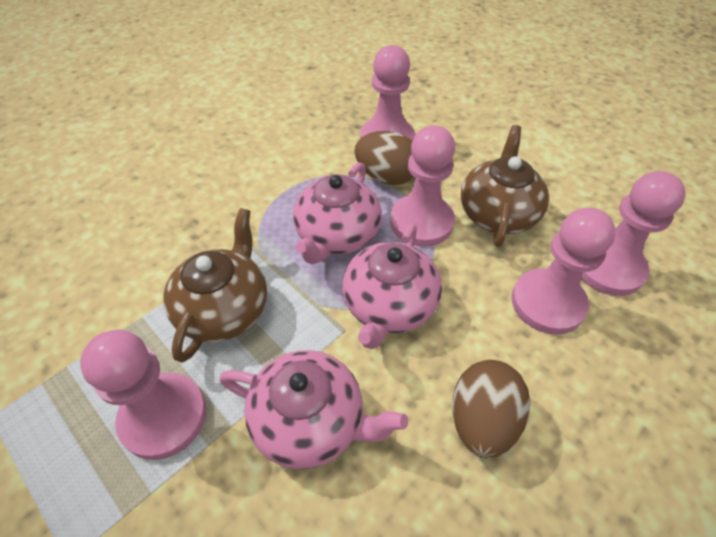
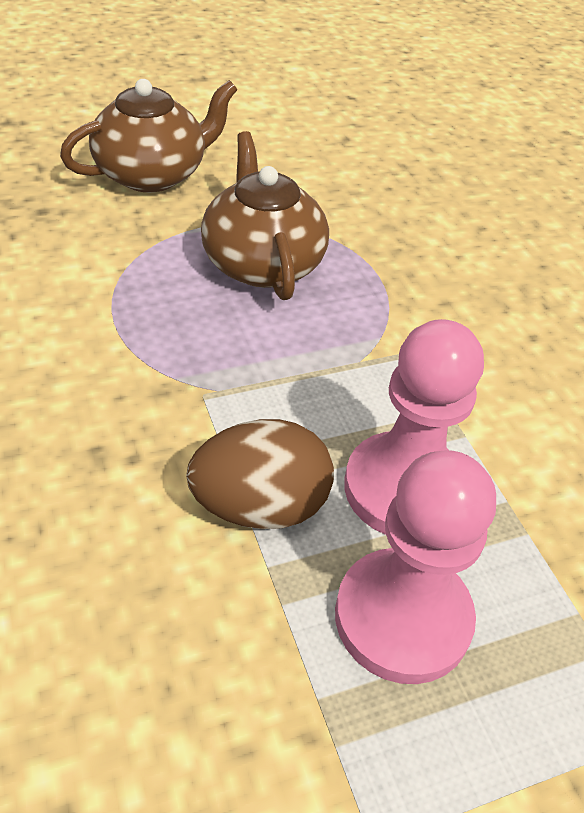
brown egg: [354,131,414,185] [452,360,530,458] = 2 -> [186,419,334,529] = 1
pink pawn: [80,330,206,460] [360,45,415,141] [390,125,455,247] [511,207,616,335] [581,171,686,296] = 5 -> [335,450,496,684] [344,319,484,535] = 2
pink teapot: [220,350,408,469] [293,162,382,264] [342,224,442,349] = 3 -> none = 0

